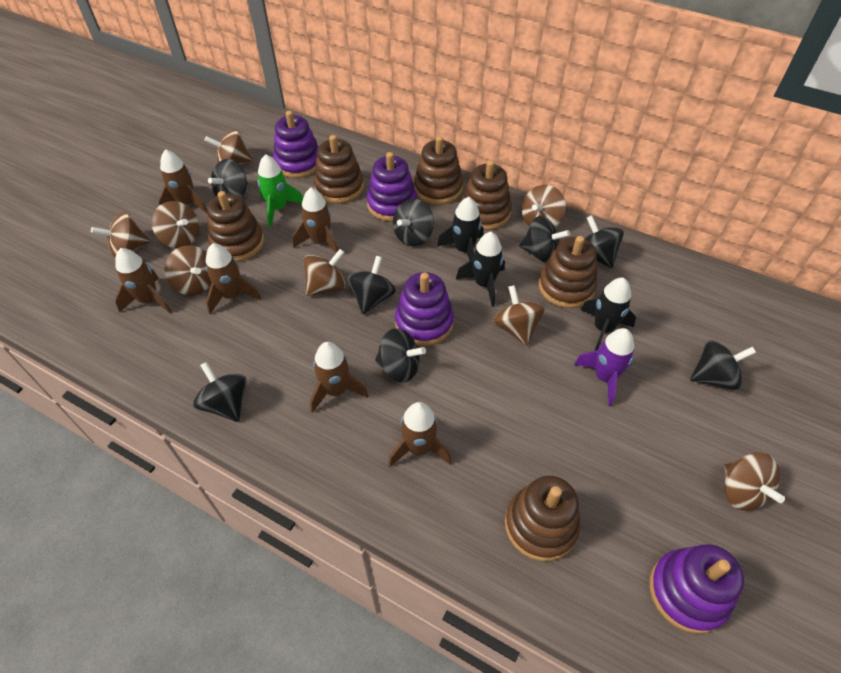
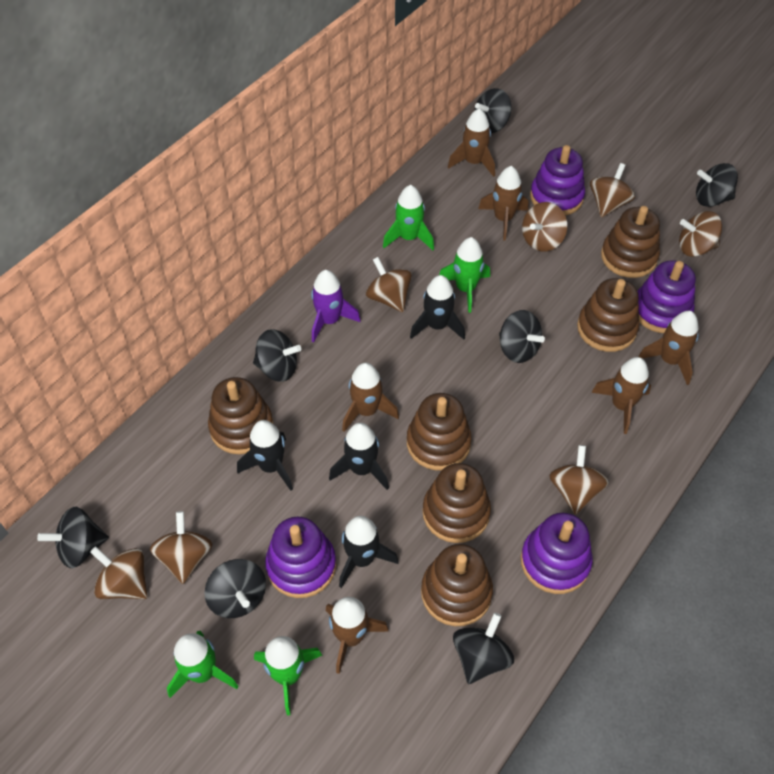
black rocket: [437,197,483,261] [456,232,505,307] [581,278,636,351] = 3 -> [237,420,293,491] [329,423,389,490] [339,516,399,588] [410,275,465,340] = 4
black spinning top: [193,362,247,422] [208,159,248,198] [347,256,396,314] [375,328,426,383] [393,199,434,246] [519,216,570,263] [585,215,624,268] [690,340,756,390] = 8 -> [37,507,109,568] [204,559,266,618] [253,329,301,382] [453,613,514,684] [474,88,511,133] [499,310,545,363] [696,163,738,207] = 7
brown spinning top: [91,212,151,258] [152,201,199,248] [164,245,212,295] [204,129,253,165] [304,249,346,296] [493,285,545,346] [522,185,566,227] [724,453,785,511] = 8 -> [90,546,147,599] [150,511,212,584] [366,257,412,312] [522,202,567,251] [549,445,609,515] [590,163,635,218] [679,211,722,257] = 7
green rocket: [257,154,303,227] = 1 -> [167,631,238,698] [254,636,322,715] [383,185,434,250] [439,237,490,313] = 4

